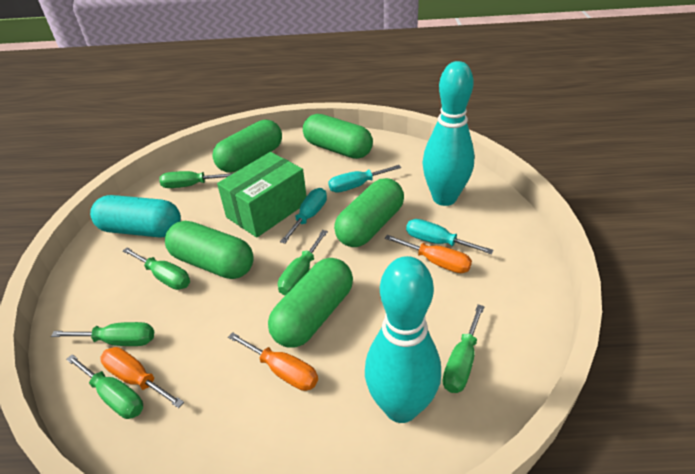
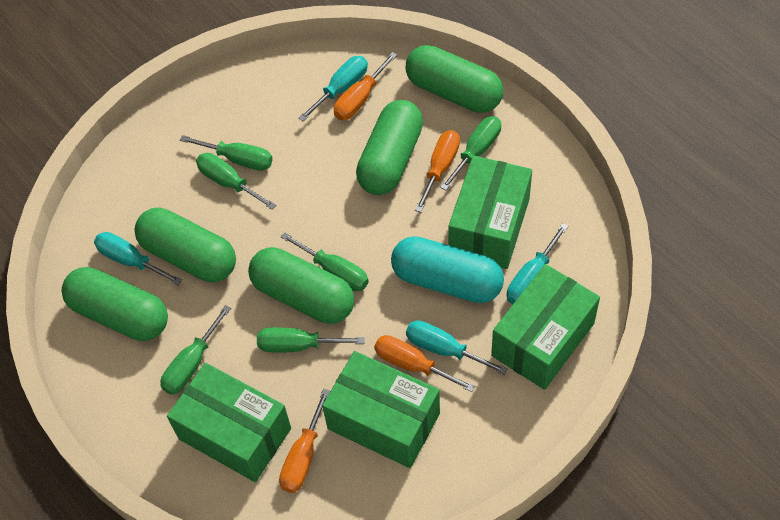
green box: [217,152,307,238] = 1 -> [167,363,291,482] [322,351,440,468] [448,155,532,269] [491,264,600,390] = 4
orange screwdriver: [100,347,184,408] [228,332,318,391] [385,235,472,273] = 3 -> [279,388,330,493] [334,52,397,120] [374,335,475,392] [415,130,460,213] = 4
turquoise bowling pin: [365,256,441,423] [422,61,475,206] = 2 -> none = 0
turquoise screwdriver: [280,188,327,243] [328,165,401,193] [406,219,494,254] = 3 -> [94,232,182,285] [299,56,368,121] [406,320,508,375] [507,223,568,305] = 4

